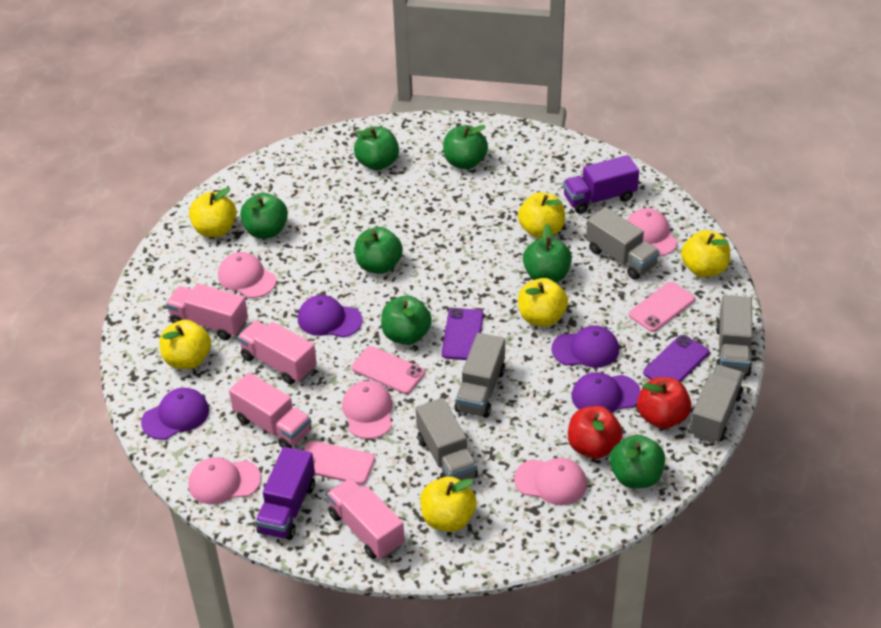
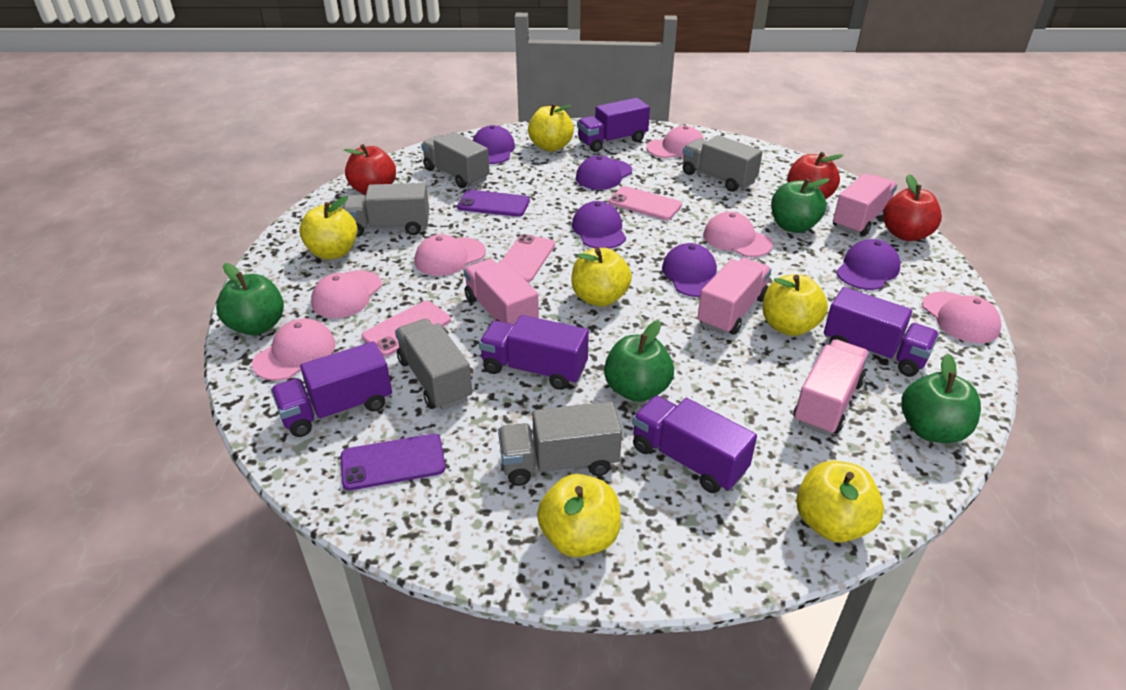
green apple: [240,193,288,239] [354,126,399,170] [355,227,403,274] [381,296,432,345] [443,125,488,169] [523,224,572,283] [609,435,665,488] = 7 -> [216,263,284,335] [604,320,674,402] [771,178,830,233] [901,354,981,443] = 4
pink cap: [188,457,261,504] [218,252,276,298] [342,381,392,439] [514,458,587,505] [627,208,677,256] = 5 -> [252,319,336,381] [311,270,382,318] [415,234,486,276] [647,126,704,158] [703,212,773,257] [922,292,1002,343] = 6
purple cap: [141,388,209,440] [298,295,362,338] [551,325,619,368] [572,372,641,413] = 4 -> [473,125,515,164] [572,201,626,249] [576,155,632,190] [662,243,717,297] [836,239,901,290] = 5
purple truck: [255,447,315,540] [563,155,639,214] = 2 -> [271,341,392,437] [479,315,589,390] [577,98,650,152] [632,396,757,493] [824,287,939,376] = 5
red apple: [568,406,622,459] [637,377,691,429] = 2 -> [344,144,396,194] [787,152,844,199] [883,174,942,241] = 3

